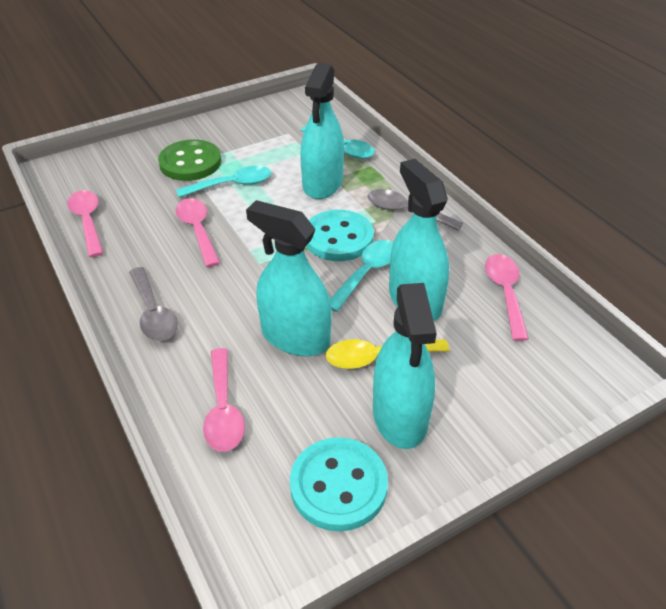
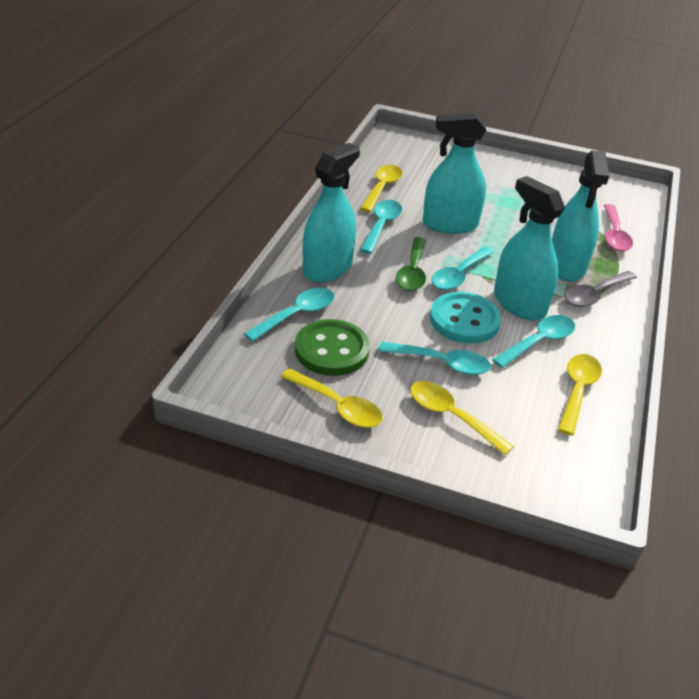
green spoon: none = 0 -> [396,237,426,291] = 1
grey spoon: [129,267,178,341] [368,189,463,231] = 2 -> [565,271,637,307] = 1
pink spoon: [67,190,103,257] [175,198,220,267] [203,348,245,452] [485,254,529,341] = 4 -> [604,204,633,251] = 1
turquoise button: [290,437,388,531] [306,210,374,261] = 2 -> [430,292,501,343] = 1
turquoise spoon: [176,166,271,197] [301,125,375,159] [330,240,393,312] = 3 -> [244,288,334,342] [360,200,402,254] [378,342,491,375] [432,247,494,290] [492,315,575,368] = 5
yellow spoon: [326,339,449,369] = 1 -> [281,368,383,428] [360,165,402,212] [410,381,514,455] [558,354,602,435] = 4

